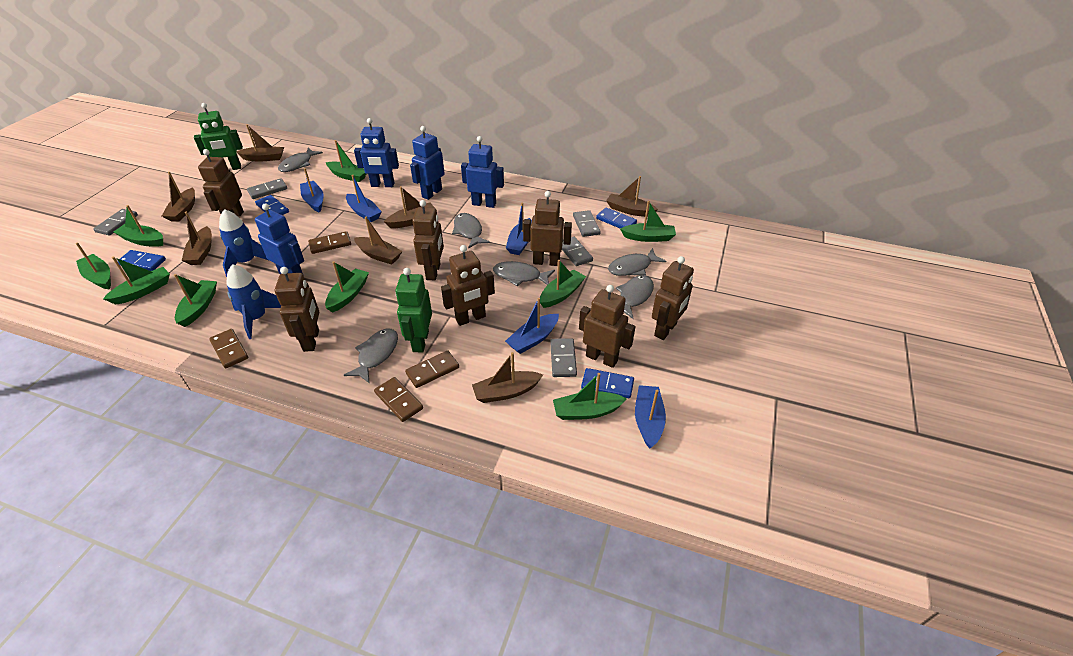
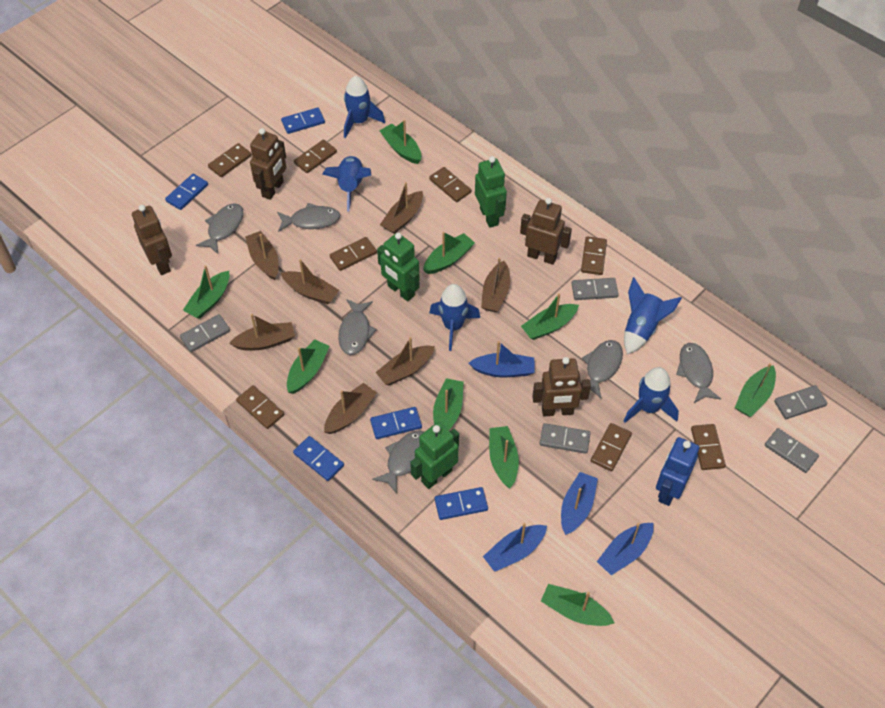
blue boat: [300,168,324,213] [346,175,382,222] [505,298,559,354] [506,203,532,255] [635,385,666,449] = 5 -> [469,341,534,377] [483,523,547,572] [561,472,598,535] [597,523,654,575] = 4
blue domino: [117,250,166,271] [255,195,289,215] [581,368,634,398] [596,207,637,229] = 4 -> [165,174,208,210] [281,108,325,134] [293,436,344,481] [370,407,422,439] [435,487,488,520] = 5
blue robot: [255,203,304,276] [354,118,399,187] [410,126,445,200] [461,136,504,208] = 4 -> [656,437,699,506] = 1
blue rocket: [219,209,268,277] [226,264,281,339] = 2 -> [323,156,371,212] [344,75,385,138] [429,284,480,351] [624,277,682,354] [624,367,679,423] = 5
brown domino: [209,329,248,368] [308,231,351,254] [374,377,423,422] [405,350,459,388] = 4 -> [208,143,252,177] [236,385,284,429] [294,140,337,173] [330,237,377,271] [429,167,471,202] [581,236,607,275] [591,423,632,471] [691,424,726,470] = 8
brown robot: [198,149,244,217] [275,267,319,352] [412,200,444,280] [441,245,495,326] [523,191,572,266] [579,285,635,368] [652,256,694,340] = 7 -> [132,205,172,275] [250,128,286,200] [520,198,572,265] [532,357,591,416] = 4
green robot: [194,103,243,170] [395,268,432,353] = 2 -> [377,233,420,301] [410,422,459,489] [475,156,507,228] = 3

